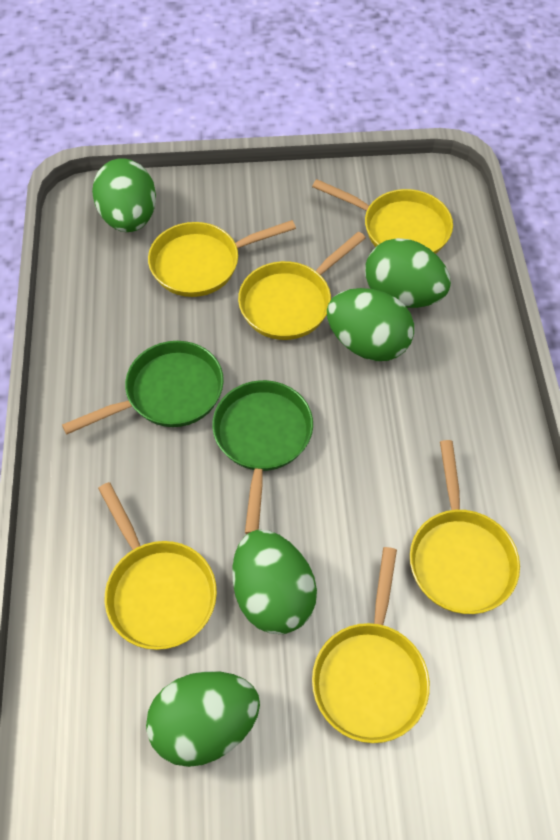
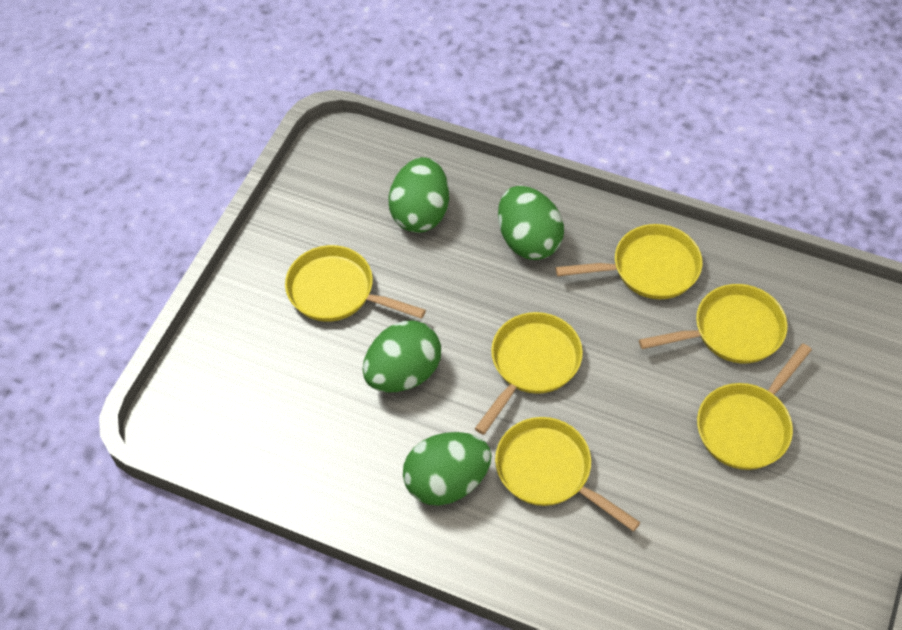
green egg: [92,158,156,232] [146,671,260,767] [232,530,317,634] [327,288,414,361] [365,238,451,308] = 5 -> [363,320,441,393] [388,157,449,233] [403,432,492,506] [498,186,564,260] = 4
green pan: [62,341,224,434] [212,380,313,534] = 2 -> none = 0

